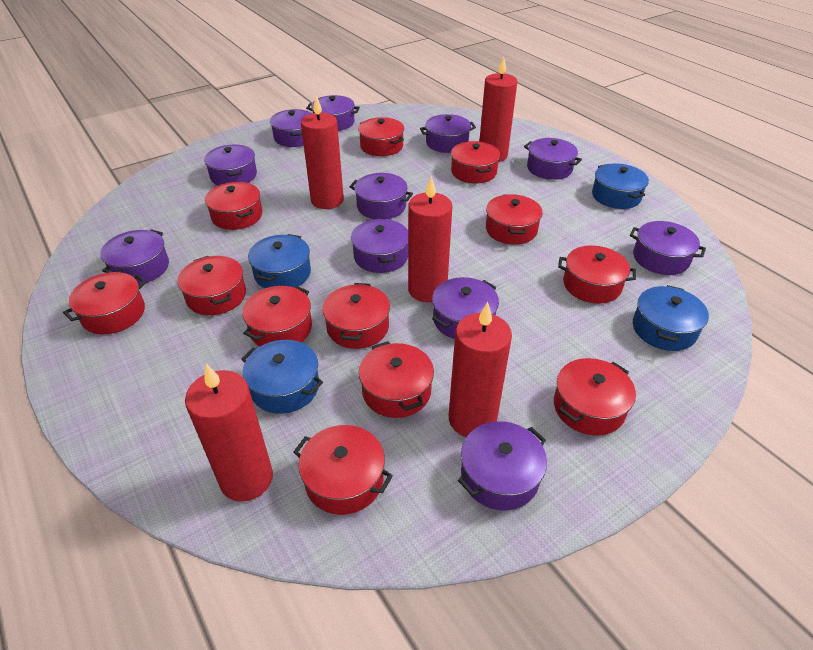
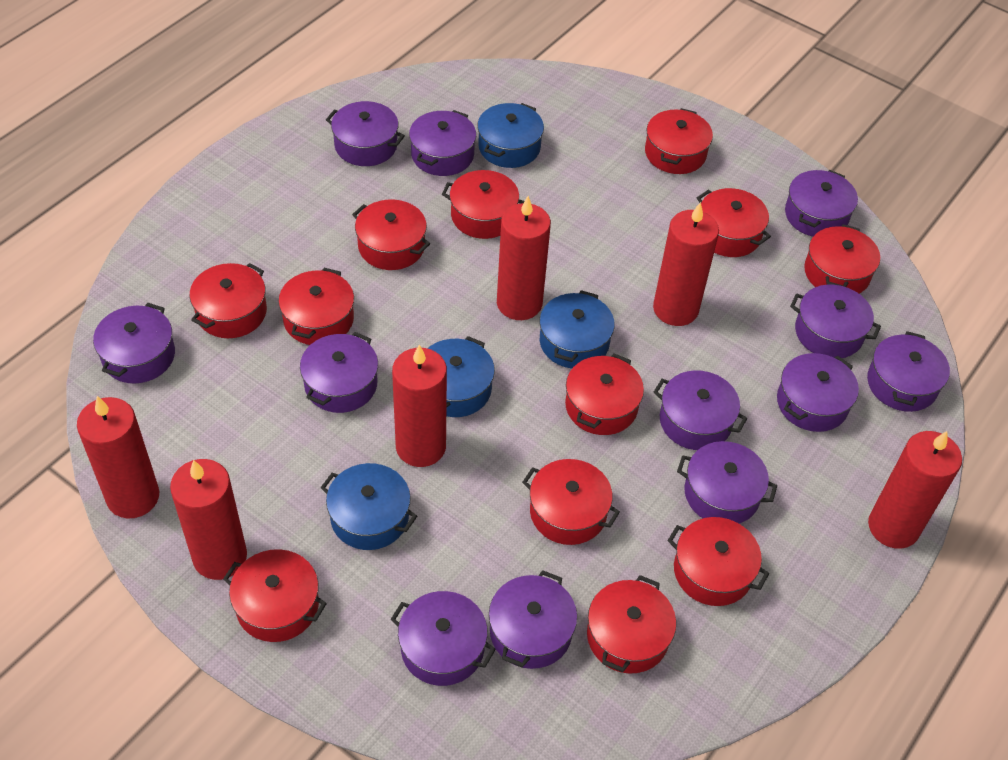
purple pot: [100,229,169,285] [204,145,257,186] [270,109,312,147] [306,95,360,131] [349,173,413,219] [351,218,408,273] [420,114,476,153] [432,277,499,339] [458,421,547,510] [524,138,582,180] [630,221,706,275] = 11 -> [93,303,175,383] [300,332,378,413] [326,101,405,166] [391,591,496,686] [409,110,476,176] [489,570,577,669] [653,370,747,450] [677,441,777,523] [777,353,859,432] [785,170,858,237] [790,285,881,358] [867,331,950,412] = 12
red candle: [185,364,273,502] [301,96,344,209] [408,176,452,302] [449,302,512,437] [479,57,517,162] = 5 -> [77,396,159,519] [170,459,247,580] [392,345,447,467] [497,196,551,320] [653,202,719,326] [868,431,962,549] = 6

